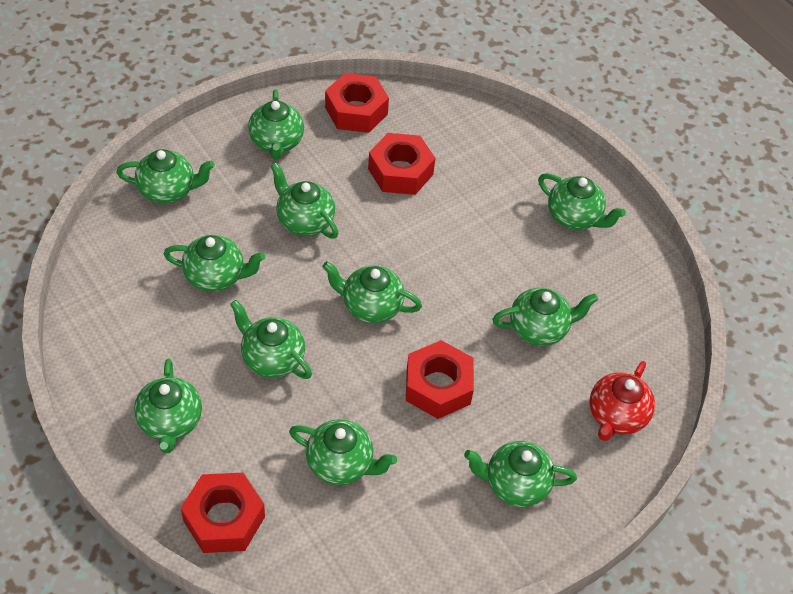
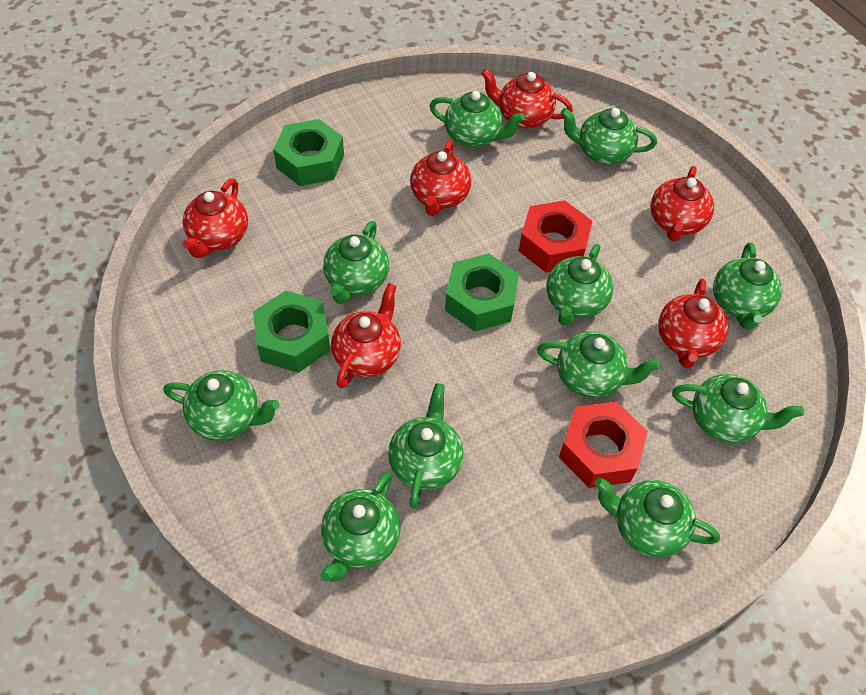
green nut: none = 0 -> [253,291,331,373] [273,119,344,186] [445,253,519,332] = 3
red nut: [181,473,265,553] [325,73,389,133] [368,133,435,195] [406,340,474,419] = 4 -> [519,200,593,273] [559,402,648,488] = 2
red teapot: [589,361,655,441] = 1 -> [183,179,248,258] [331,283,401,388] [410,140,471,216] [481,69,573,128] [651,166,714,242] [658,279,728,368] = 6

